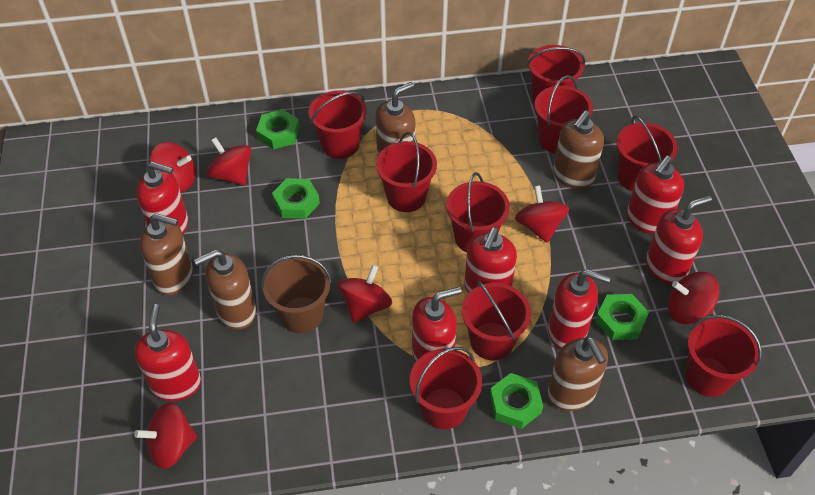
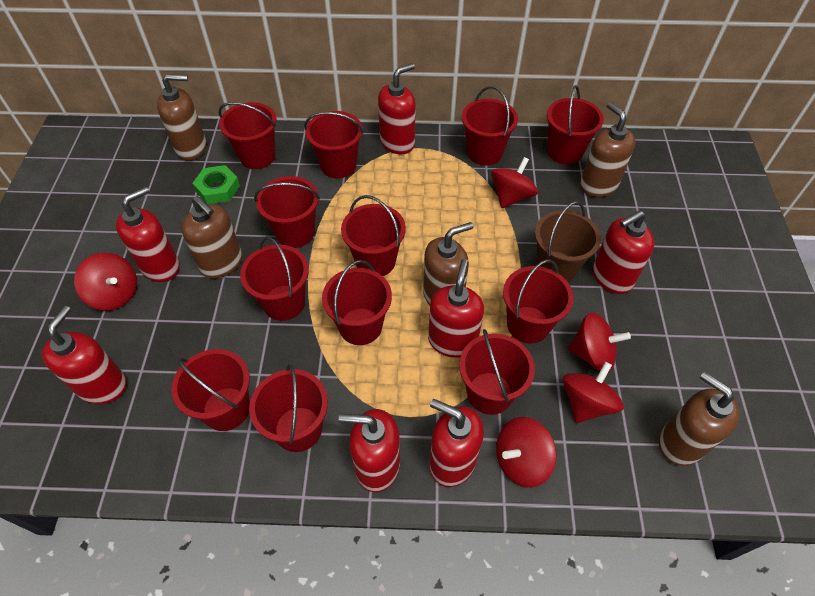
green nut: [256,109,300,149] [272,178,320,219] [489,373,543,429] [595,294,649,340] = 4 -> [192,165,240,204] = 1
red bucket: [308,90,367,159] [376,132,437,212] [410,347,482,429] [446,172,510,252] [462,280,531,361] [527,45,585,103] [534,75,593,153] [616,115,678,191] [685,315,762,397] = 9 -> [172,349,250,431] [219,102,277,169] [240,236,309,321] [249,364,328,452] [254,176,320,248] [304,111,364,178] [322,260,392,345] [341,195,406,276] [459,329,535,415] [462,86,518,165] [503,260,573,344] [547,85,604,165] = 12
red spinning top: [134,402,197,469] [150,142,196,192] [206,137,251,186] [337,265,392,323] [515,185,569,243] [668,272,720,324] = 6 -> [74,253,137,310] [491,157,538,208] [496,417,557,488] [563,362,624,423] [568,312,631,372] = 5

